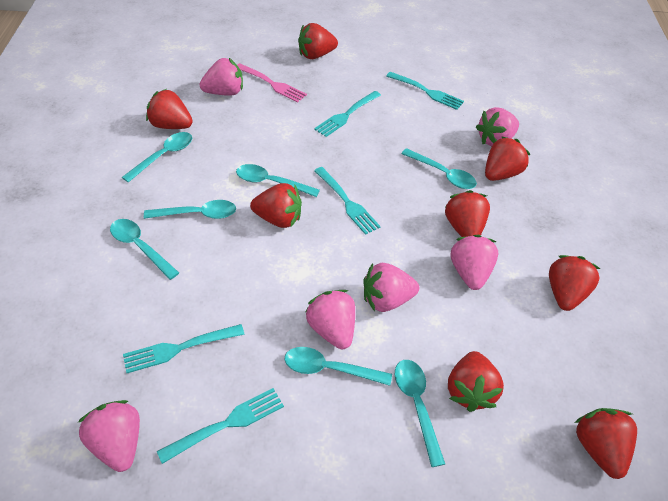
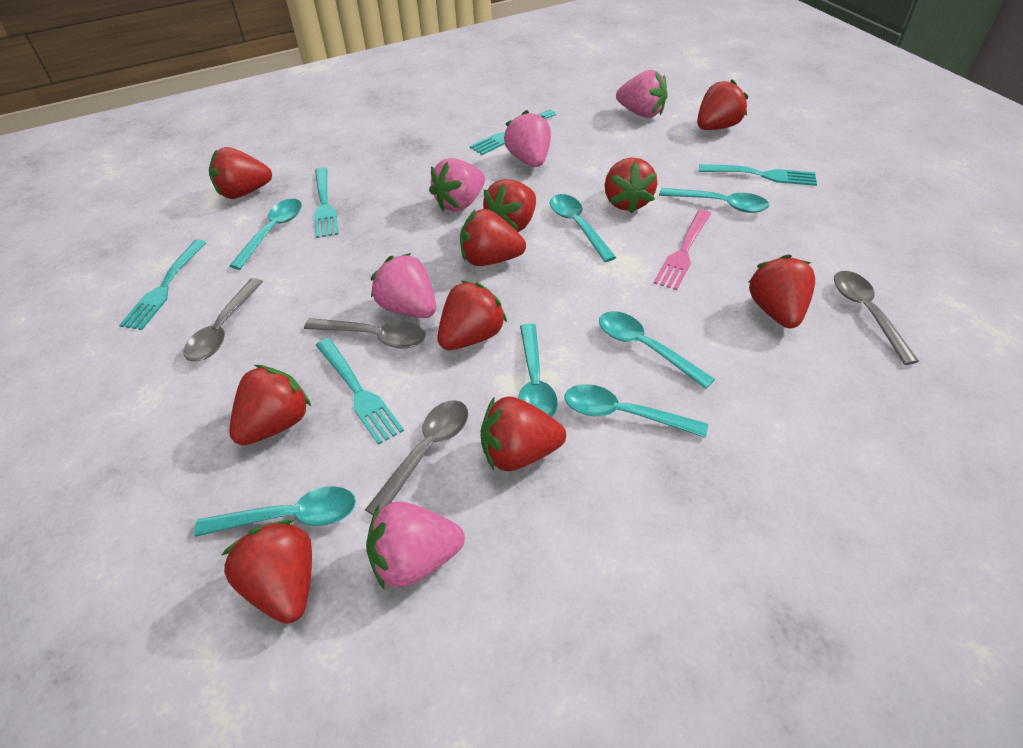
grey spoon: none = 0 -> [183,278,263,361] [304,318,425,349] [365,400,468,515] [834,271,919,365] = 4
pink strawberry: [77,400,140,472] [200,58,243,96] [305,290,355,349] [363,263,419,312] [451,235,498,290] [476,107,519,146] = 6 -> [366,501,465,589] [371,253,436,318] [429,158,485,212] [504,110,551,167] [616,70,668,118] = 5
red strawberry: [146,89,193,129] [250,183,302,228] [298,23,338,59] [445,190,490,237] [448,351,504,412] [485,136,530,181] [549,255,600,311] [575,408,637,479] = 8 -> [209,147,272,199] [222,520,312,624] [229,365,311,445] [437,280,507,350] [460,209,526,266] [481,396,566,471] [483,179,536,232] [604,158,657,214] [697,79,748,130] [748,254,815,328] = 10

